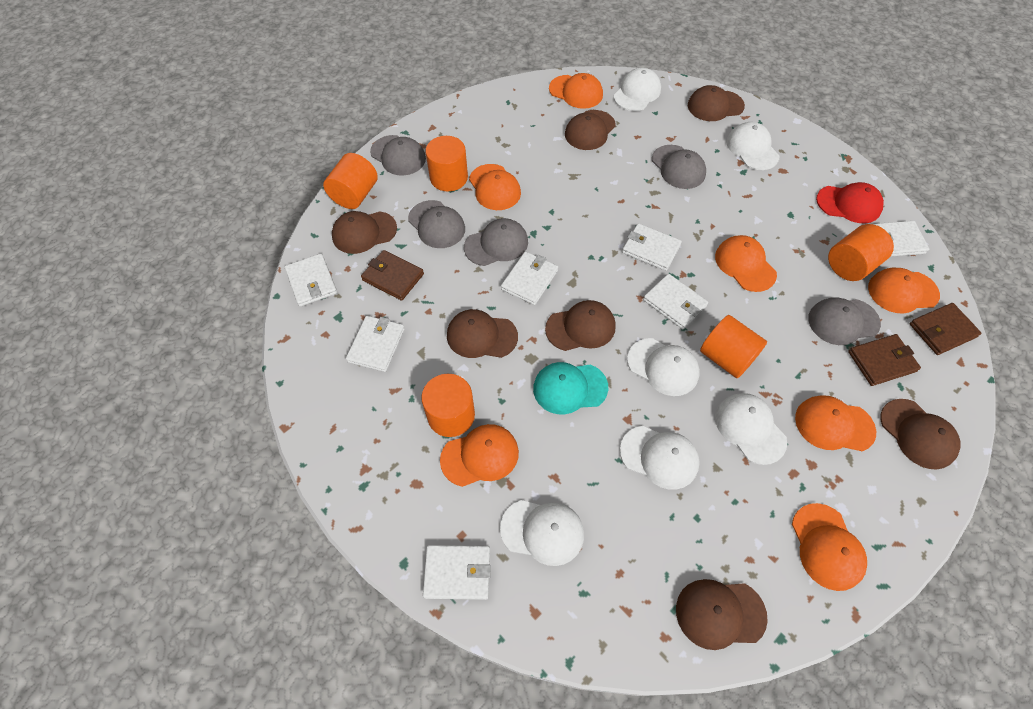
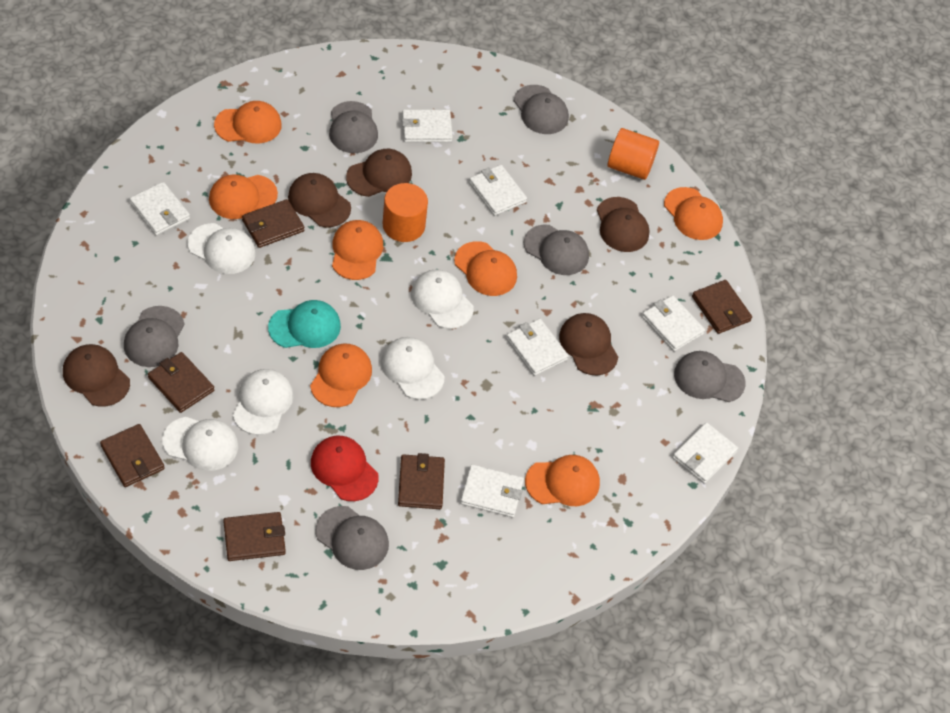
brown cap: [332,211,397,254] [447,309,518,358] [545,300,616,351] [565,110,616,150] [676,579,768,650] [688,85,745,121] [880,399,961,469] = 7 -> [63,344,130,407] [288,173,351,227] [346,149,412,197] [559,313,618,375] [597,197,649,252] = 5
brown wallet: [361,250,424,301] [848,334,921,386] [910,303,982,355] = 3 -> [100,424,165,487] [148,352,214,413] [223,512,286,561] [242,199,304,248] [398,453,445,509] [692,280,752,334] = 6
grey cap: [370,135,426,175] [408,200,465,248] [464,218,528,266] [652,145,706,189] [808,297,881,345] = 5 -> [124,306,185,367] [316,506,389,570] [329,101,378,153] [514,85,569,134] [524,225,589,275] [674,351,746,402] = 6
orange cylinder: [323,153,378,209] [421,374,475,437] [425,136,468,191] [700,315,767,378] [828,224,894,281] = 5 -> [383,183,428,242] [608,128,659,180] = 2
white cap: [500,500,584,566] [613,68,661,111] [620,426,700,490] [627,338,700,396] [715,393,787,465] [726,122,779,170] = 6 -> [162,417,238,471] [188,223,256,274] [233,369,294,435] [381,337,445,400] [411,269,473,329] = 5

